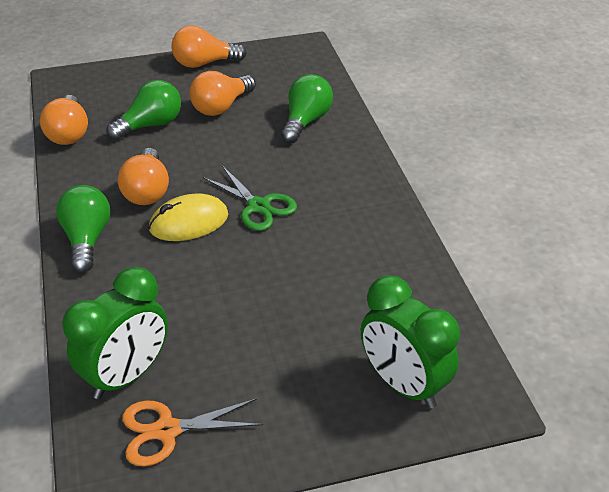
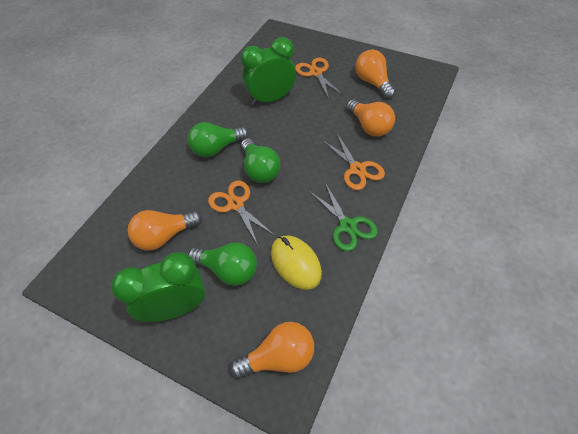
orange scissors: [122,398,263,467] = 1 -> [208,180,274,245] [295,58,343,99] [322,134,385,190] = 3

